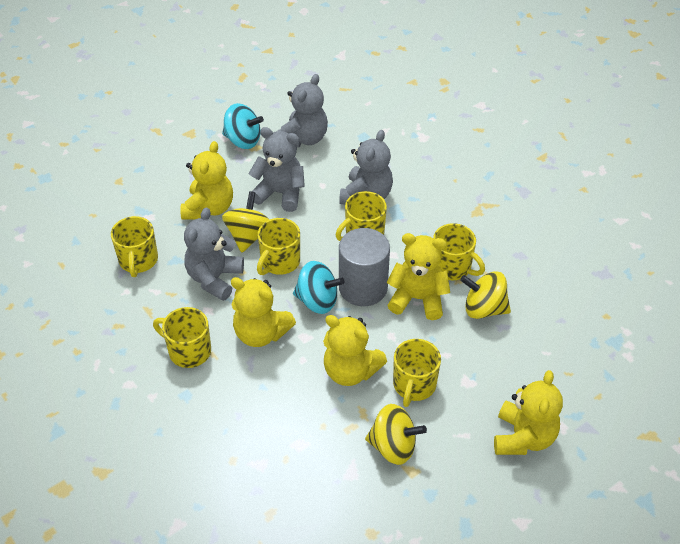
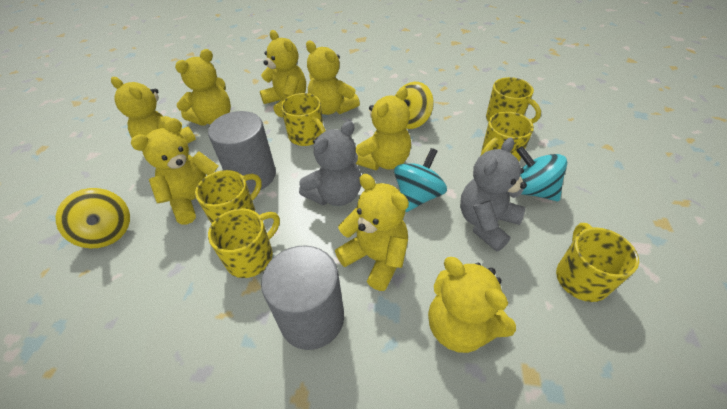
grey cylinder: [339,228,390,306] = 1 -> [208,111,276,193] [261,245,344,350] = 2
grey teddy bear: [184,208,244,301] [248,127,305,212] [278,74,328,148] [339,130,393,205] = 4 -> [299,121,361,206] [460,138,527,252] = 2
yellow spinning top: [222,191,270,252] [365,404,427,465] [460,271,511,319] = 3 -> [56,188,130,249] [395,82,434,129] = 2
yellow teddy bear: [180,141,233,219] [231,277,296,347] [323,315,387,386] [386,233,450,320] [494,370,563,455] = 5 -> [111,77,196,144] [131,118,219,224] [175,49,231,126] [260,30,306,118] [306,41,360,115] [335,174,409,291] [356,87,411,170] [428,257,516,353] = 8

